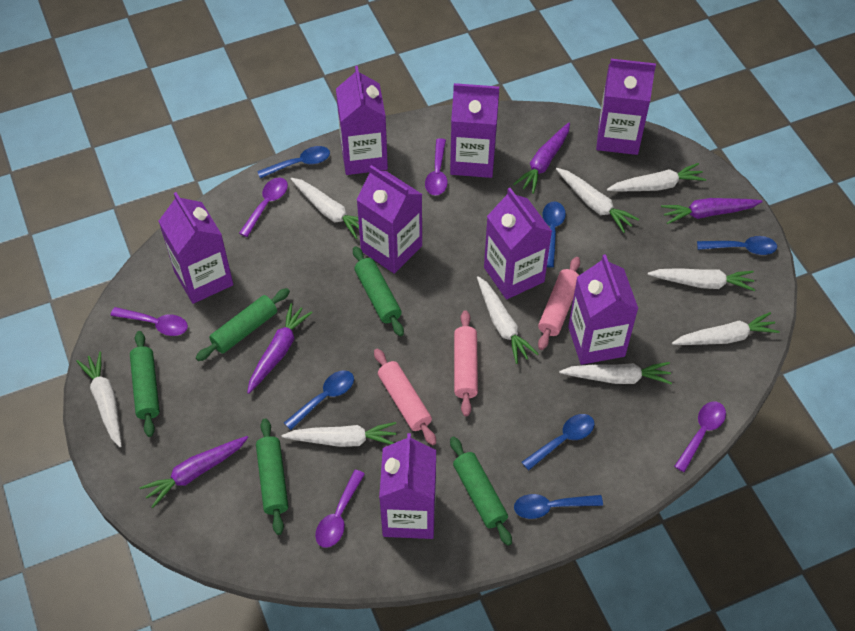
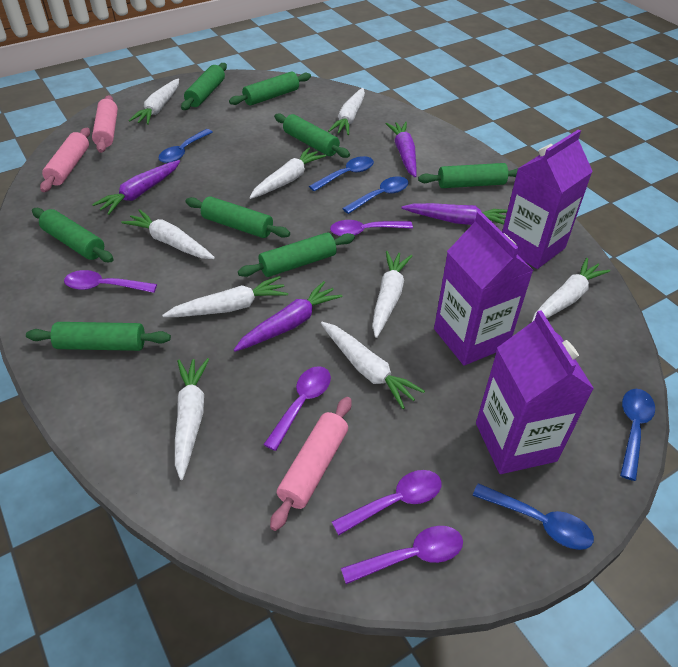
blue spoon: [257,146,330,178] [284,370,354,430] [514,494,603,519] [522,414,595,470] [543,201,566,267] [697,236,777,255] = 6 -> [158,129,213,163] [309,156,374,192] [342,176,409,214] [472,483,594,550] [620,389,655,481] = 5
green rolling pin: [130,331,160,437] [196,288,290,361] [256,418,288,535] [353,246,404,336] [450,437,512,546] = 5 -> [26,322,171,351] [32,208,114,262] [181,63,227,110] [185,196,290,238] [229,72,311,106] [238,233,355,277] [274,113,350,158] [418,163,518,188] = 8
purple carton: [159,192,233,304] [336,66,388,175] [356,165,422,274] [379,433,436,539] [450,83,499,178] [484,188,552,299] [568,254,638,365] [596,59,656,155] = 8 -> [434,211,534,365] [476,310,594,474] [502,129,593,269] = 3

